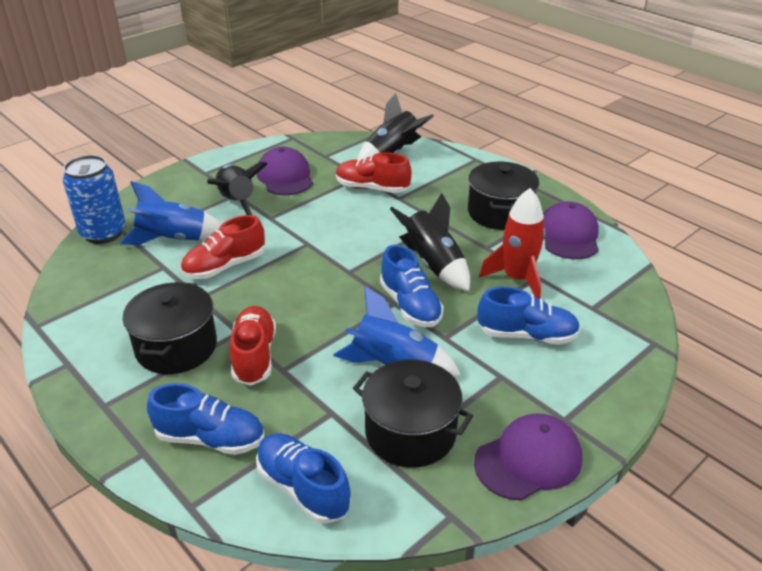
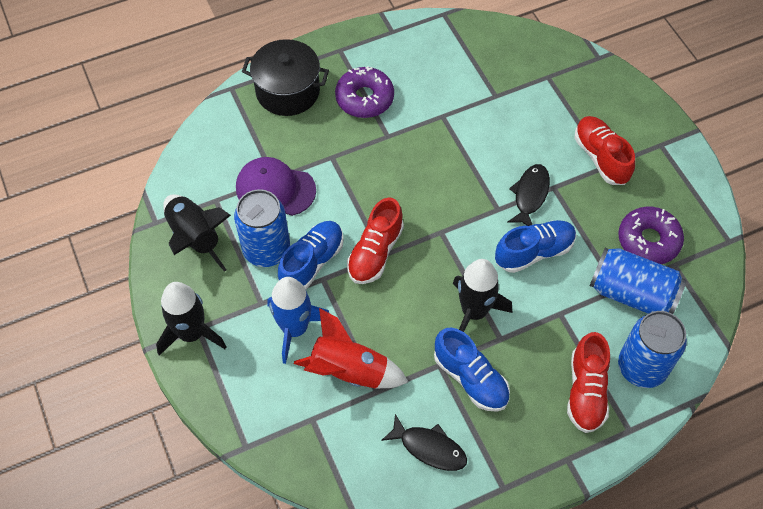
black fish: none = 0 -> [381,414,467,471] [507,164,550,226] = 2
black pot: [123,282,217,374] [353,360,473,468] [468,161,539,230] = 3 -> [242,39,329,116] = 1
blue can: [63,155,126,244] = 1 -> [234,189,290,267] [590,247,686,314] [618,311,687,388] = 3
blue rocket: [120,181,222,245] [333,286,461,377] = 2 -> [267,277,329,364] = 1
blue shoe: [147,383,264,455] [256,433,351,524] [380,245,444,327] [477,287,580,345] = 4 -> [278,221,344,289] [434,328,510,412] [495,220,576,273] = 3
purple cap: [257,147,313,195] [474,413,582,501] [543,201,599,259] = 3 -> [236,157,316,216] = 1
purple donut: none = 0 -> [335,66,394,118] [618,206,684,264] = 2

